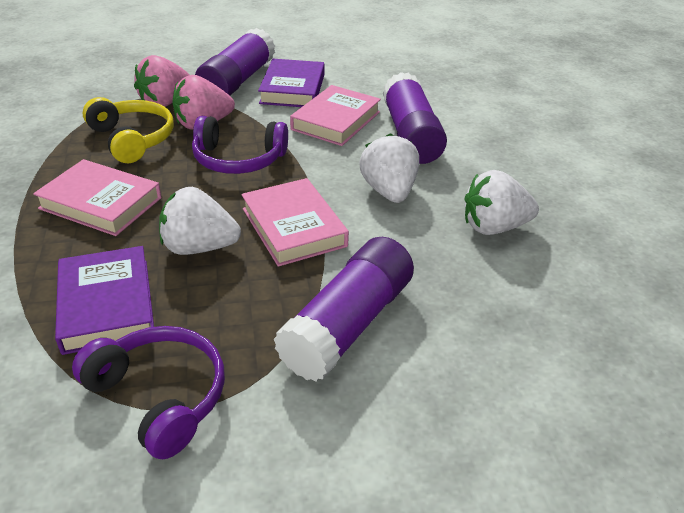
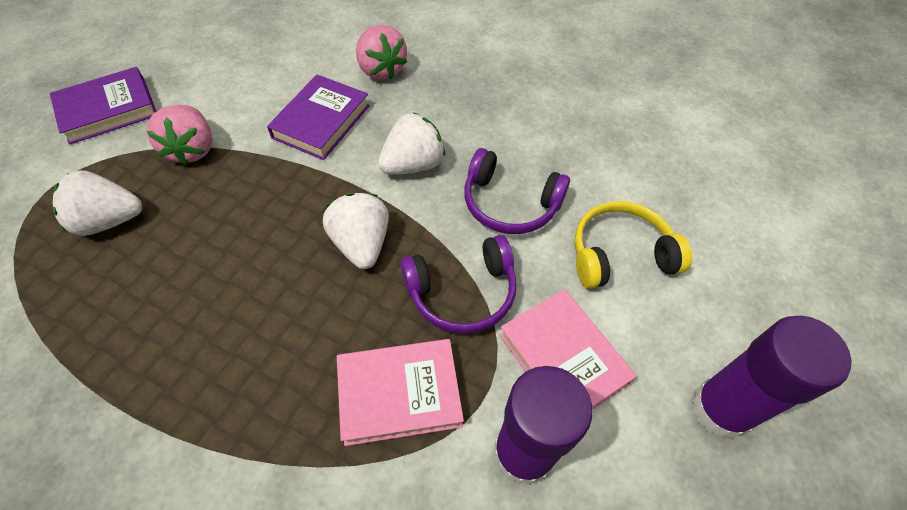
pink book: [33,159,162,236] [241,178,349,267] [290,85,381,146] = 3 -> [337,339,464,446] [499,289,637,410] = 2
purple glue stick: [195,28,275,95] [274,237,414,382] [383,72,447,164] = 3 -> [494,366,593,485] [691,316,852,439] = 2

